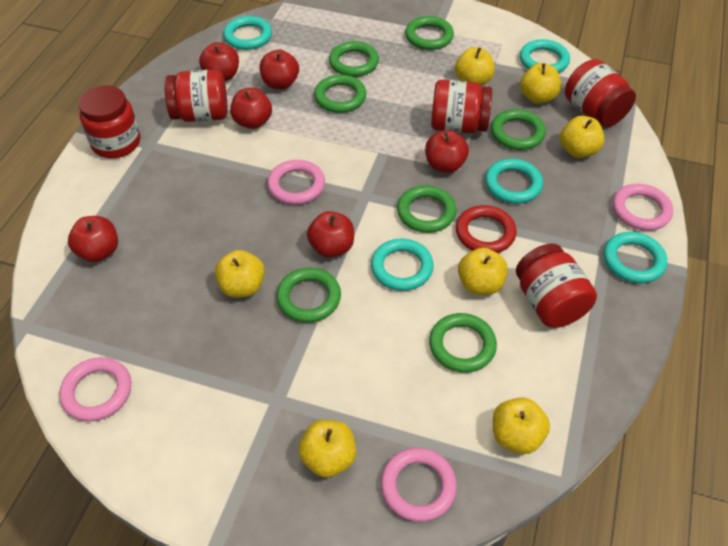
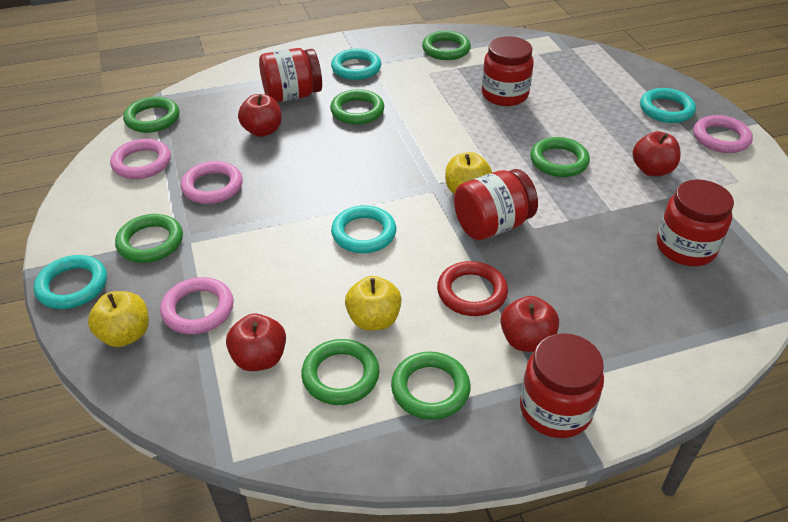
red apple: [68,216,118,262] [199,42,239,81] [230,88,272,129] [259,49,299,89] [307,211,354,258] [425,130,469,173] = 6 -> [226,314,286,371] [238,94,282,137] [500,296,559,352] [633,131,681,176] = 4
turquoise ring: [223,16,272,50] [371,239,434,291] [485,159,543,204] [520,39,570,73] [604,232,667,283] = 5 -> [34,255,107,309] [331,49,381,80] [331,205,396,253] [640,88,696,123] = 4
yellow apple: [215,250,265,298] [298,420,356,478] [455,47,495,86] [458,247,508,295] [493,397,550,454] [520,63,561,104] [560,116,604,158] = 7 -> [88,291,149,347] [345,276,402,331] [445,152,492,194] = 3

